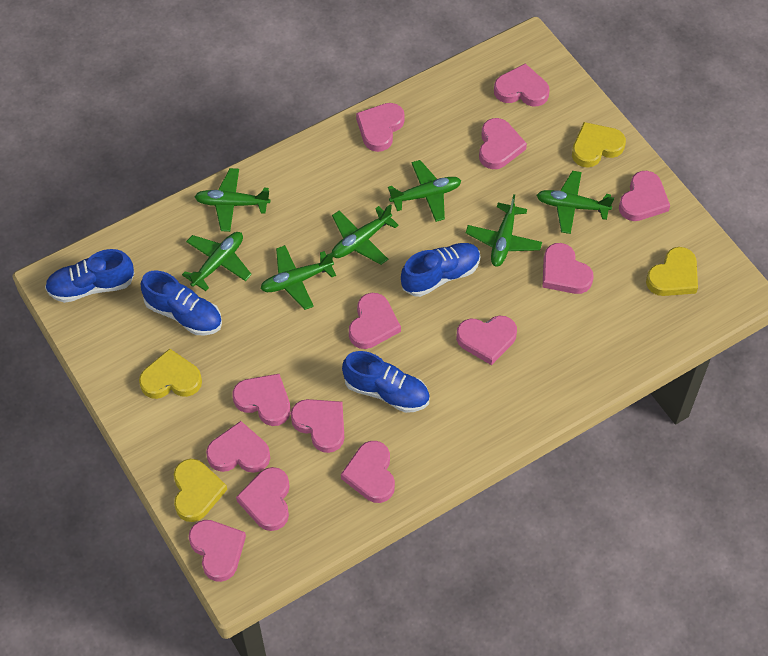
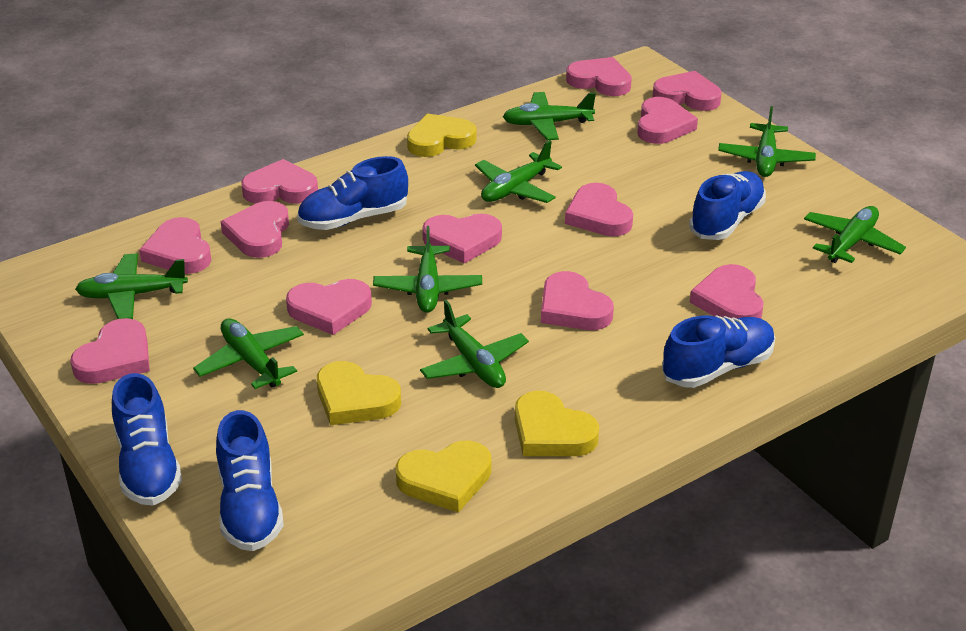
blue shoe: [45,249,134,303] [141,270,222,336] [342,351,430,413] [401,243,480,297] = 4 -> [112,373,182,506] [216,410,284,551] [297,156,408,230] [662,315,775,388] [689,171,766,240] = 5
green plane: [182,232,252,291] [195,168,270,232] [260,245,336,310] [332,204,399,265] [388,160,461,222] [466,194,542,267] [537,171,614,234] = 7 -> [75,253,188,319] [193,318,304,389] [373,226,482,313] [420,300,529,388] [475,140,562,203] [503,92,596,140] [718,106,816,177] [804,206,906,263] = 8
pink heart: [189,520,246,582] [206,421,270,473] [233,374,291,426] [236,467,290,531] [291,399,344,453] [341,441,395,503] [349,293,401,349] [356,103,405,152] [456,316,517,365] [479,118,527,169] [494,63,550,107] [542,243,594,294] [619,171,670,221] = 13 -> [70,318,150,384] [139,217,211,274] [220,201,289,258] [241,159,318,204] [286,279,372,335] [422,214,502,264] [541,271,614,330] [565,183,633,236] [566,57,632,96] [637,97,698,144] [653,71,721,111] [690,264,763,318] = 12

